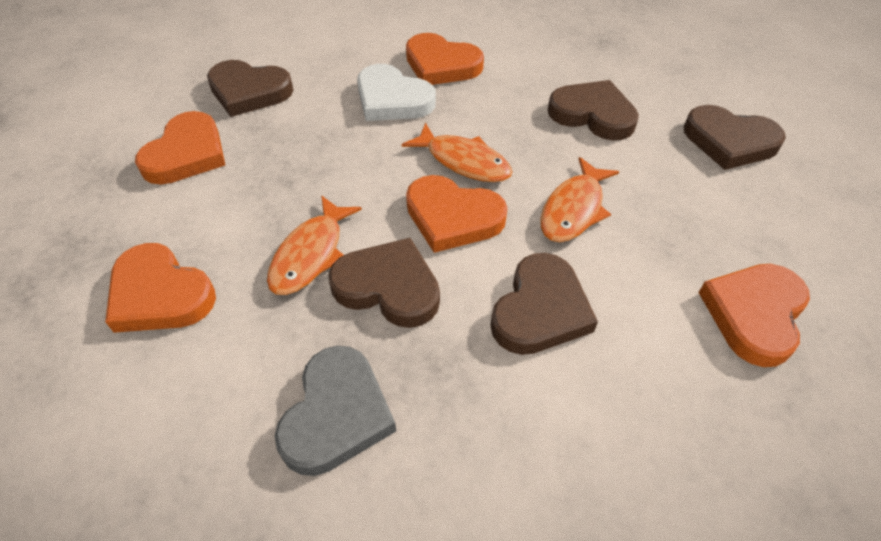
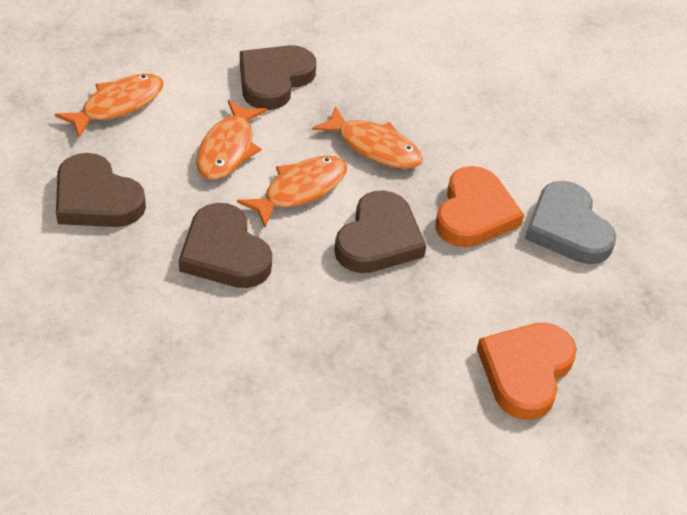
brown heart: [207,60,293,117] [329,238,440,328] [490,253,598,355] [548,80,639,141] [684,105,786,170] = 5 -> [56,153,146,227] [179,203,272,288] [240,45,316,110] [334,190,426,273] = 4
orange fish: [267,195,362,295] [402,123,513,182] [540,157,619,242] = 3 -> [55,74,164,138] [196,100,267,180] [237,155,347,227] [312,106,423,169] = 4
orange heart: [105,243,216,333] [135,111,225,185] [406,33,484,85] [406,175,508,253] [698,264,810,367] = 5 -> [435,166,524,247] [477,323,577,420] = 2
white heart: [357,64,436,121] = 1 -> none = 0

